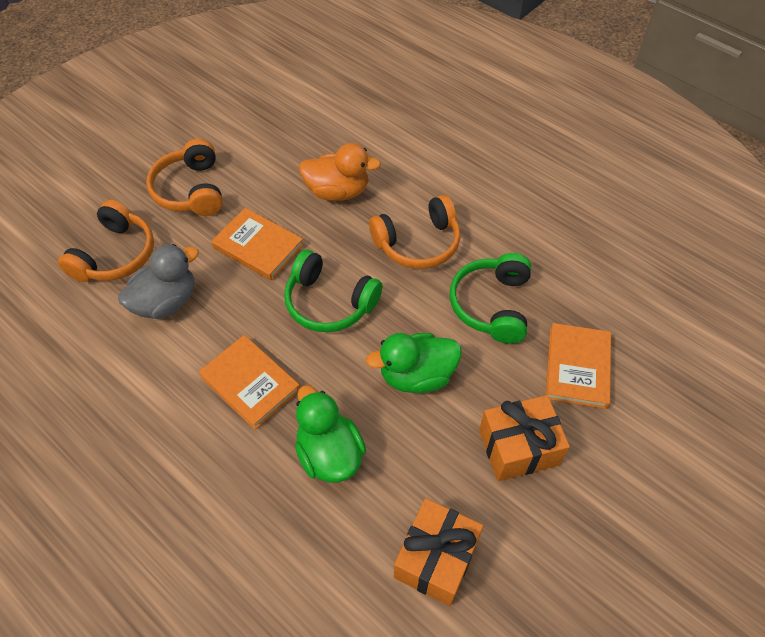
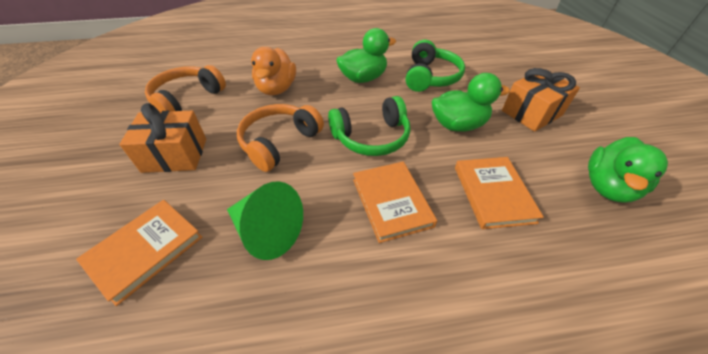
green cone: none = 0 -> [227,181,303,260] = 1
green duck: [295,385,366,483] [366,333,462,393] = 2 -> [336,28,396,83] [432,73,510,132] [588,137,668,202] = 3
grey duck: [118,244,199,319] = 1 -> none = 0
orange headphones: [58,200,154,282] [146,139,223,216] [369,195,460,269] = 3 -> [145,65,226,112] [237,104,324,172] = 2

